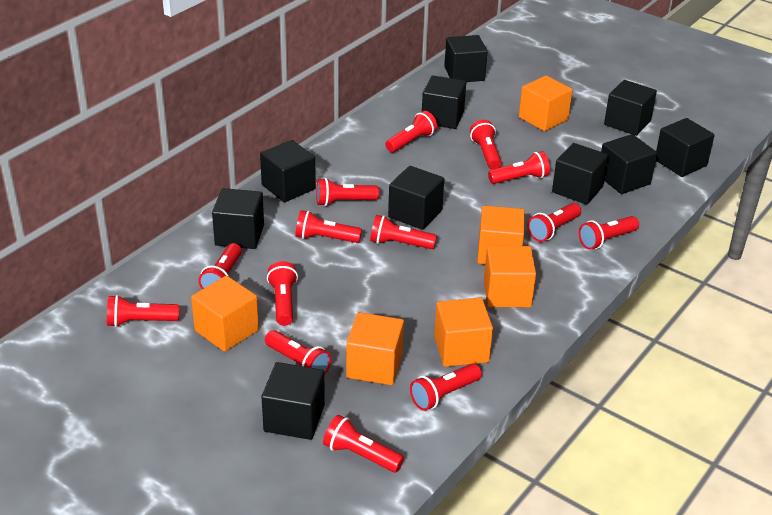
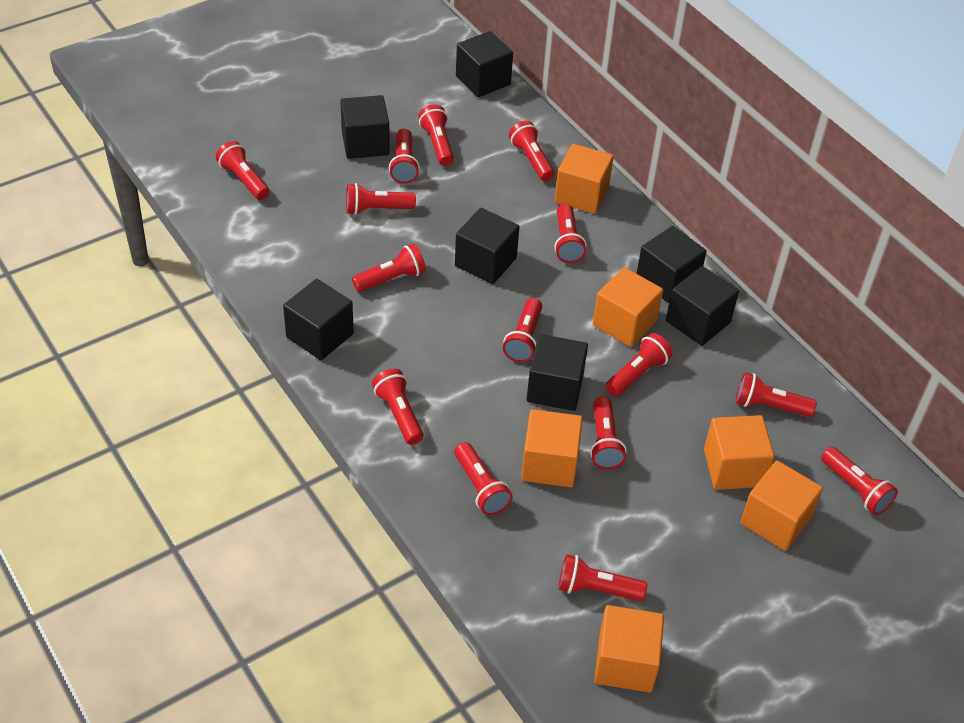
black cube: [212,188,264,249] [260,140,316,202] [262,362,325,440] [388,166,444,230] [422,75,466,129] [444,35,488,82] [552,143,608,205] [601,134,657,194] [604,80,657,136] [656,118,715,177] = 10 -> [283,279,354,360] [340,95,390,159] [455,208,519,284] [456,31,513,97] [527,334,588,411] [636,226,707,303] [666,266,739,346] = 7
red flashlight: [107,295,179,327] [199,243,242,289] [265,330,331,375] [267,261,298,326] [295,210,362,243] [316,178,379,206] [323,415,404,472] [370,215,437,249] [385,111,437,152] [410,363,482,411] [470,120,502,170] [488,151,550,184] [527,203,581,242] [579,216,639,250] = 14 -> [216,141,270,200] [346,183,416,215] [352,244,426,292] [372,369,424,445] [389,128,420,184] [418,104,454,166] [454,442,513,515] [503,298,542,362] [509,121,555,181] [554,203,586,263] [558,554,647,601] [590,396,627,470] [606,333,673,396] [736,372,817,417] [821,447,898,515] = 15

